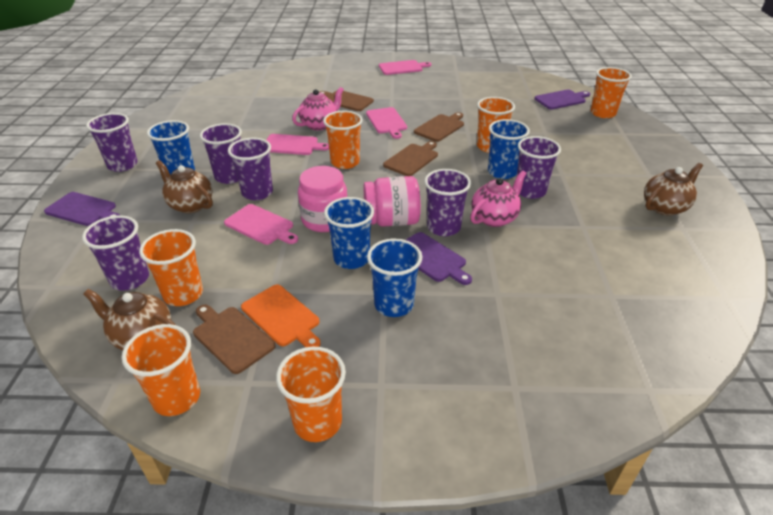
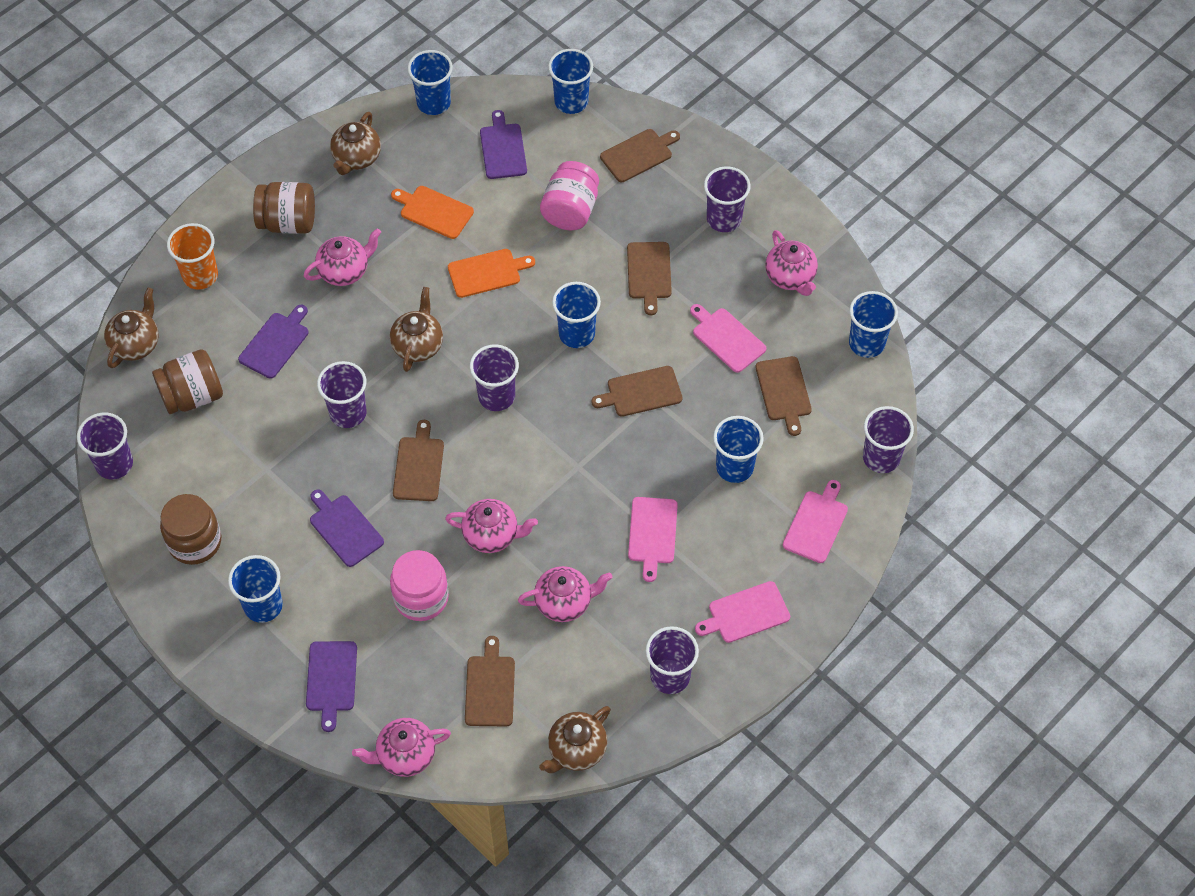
blue cup: [147,120,195,175] [324,197,374,269] [367,238,422,317] [488,119,530,179] = 4 -> [228,555,283,623] [408,50,453,115] [548,49,593,114] [552,282,601,348] [713,416,764,483] [849,291,898,358] = 6
brown cutting board: [193,304,276,374] [320,91,374,111] [383,141,438,176] [414,112,464,142] = 4 -> [393,420,444,501] [465,636,515,726] [592,366,683,417] [600,129,680,182] [627,242,672,315] [756,356,812,436] = 6
brown jar: none = 0 -> [152,349,223,414] [160,494,221,565] [253,182,315,234] = 3
brown teapot: [83,289,176,350] [156,160,213,213] [644,163,703,216] = 3 -> [104,288,159,368] [330,112,381,175] [390,287,443,372] [539,706,611,773] = 4
orange cup: [121,324,200,416] [139,229,203,306] [276,347,346,442] [323,111,363,169] [477,97,515,153] [591,67,632,118] = 6 -> [167,223,218,290] = 1
orange cutting board: [241,285,321,347] = 1 -> [391,186,474,239] [448,249,535,298] = 2
pink teapot: [292,87,344,130] [470,170,527,227] = 2 -> [304,228,381,286] [352,718,451,777] [445,499,538,553] [518,566,612,622] [765,230,818,296] = 5
purple cutting board: [44,192,120,226] [406,232,472,285] [534,90,590,109] = 3 -> [238,305,309,379] [306,641,357,732] [310,489,384,567] [480,110,527,179] = 4

